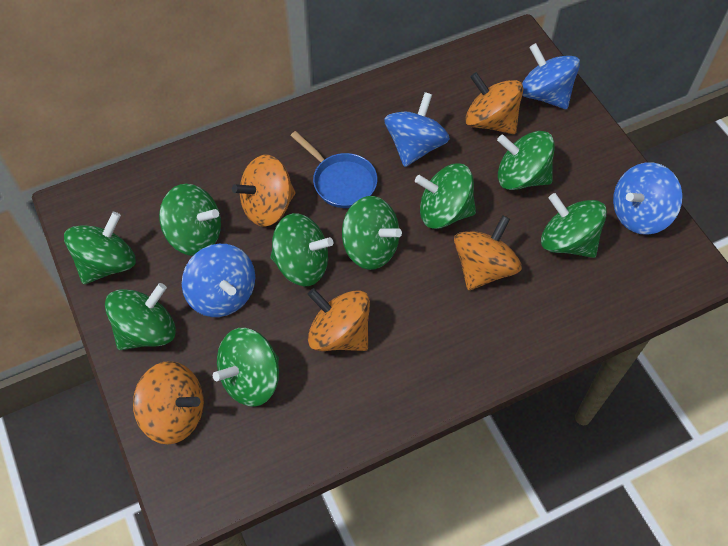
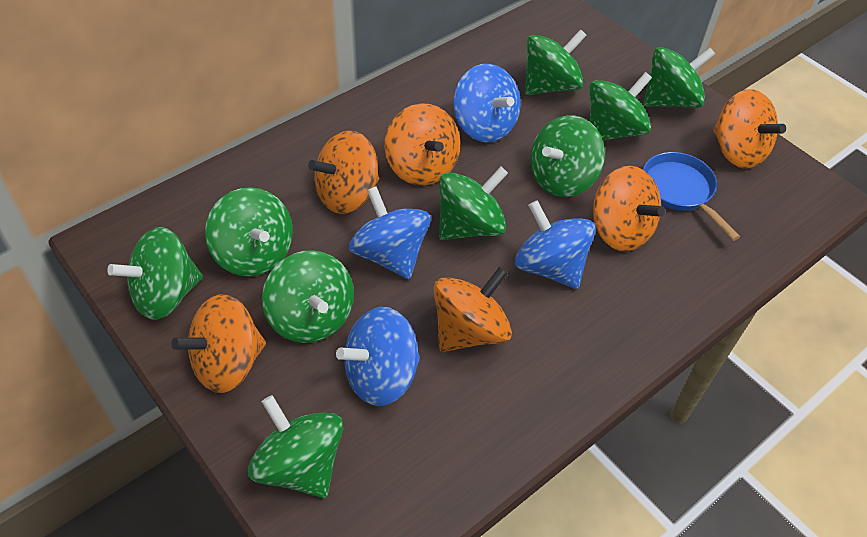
orange spinning top: [133,361,204,444] [232,155,296,227] [307,288,370,351] [454,215,522,290] [465,72,523,134] = 5 -> [171,294,266,393] [308,130,379,214] [385,103,461,185] [434,266,512,352] [593,166,665,252] [713,89,786,169] = 6

